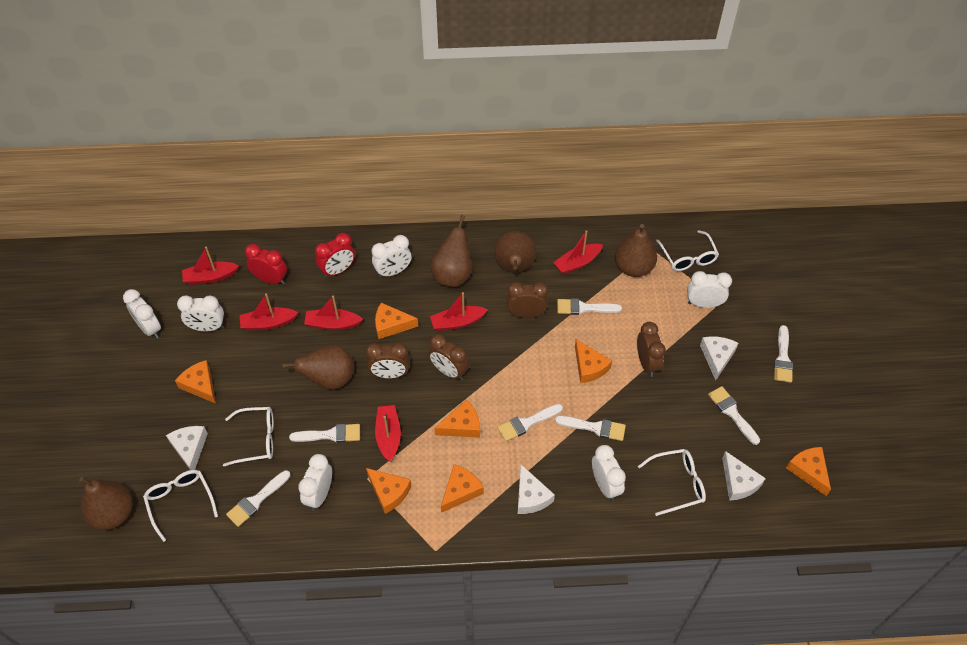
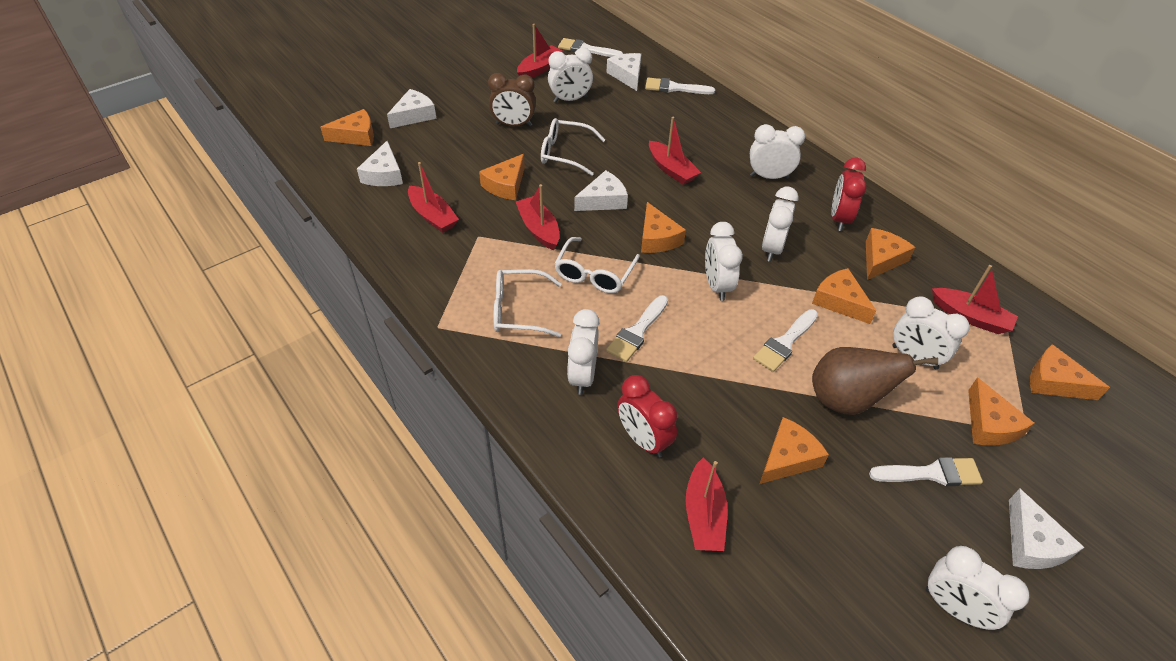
brown clock: [366,343,410,379] [429,334,469,380] [507,282,548,318] [637,322,666,377] = 4 -> [488,73,536,126] = 1
brown pear: [79,477,133,530] [281,344,354,390] [430,215,472,287] [494,231,536,273] [615,224,657,277] = 5 -> [812,347,938,415] = 1
orange cheese: [175,360,216,404] [366,468,411,514] [375,303,418,339] [434,399,480,438] [441,464,484,513] [575,339,612,383] [786,447,831,496] = 7 -> [320,109,374,146] [479,154,525,200] [641,202,686,253] [760,417,829,484] [812,268,876,324] [866,228,916,280] [968,377,1035,445] [1030,344,1110,400] = 8
white brush: [226,470,290,527] [289,424,360,443] [497,404,563,442] [555,416,626,441] [557,298,622,315] [708,386,760,445] [774,325,793,383] = 7 -> [558,38,623,57] [606,295,668,362] [645,78,715,94] [753,309,818,372] [869,457,983,486] = 5
white cheese: [166,426,208,470] [518,465,555,514] [700,336,739,381] [722,451,766,501] = 4 -> [357,141,403,186] [387,89,436,128] [574,170,628,211] [607,53,641,91] [1009,489,1084,569] = 5
white clock: [123,289,161,339] [177,295,224,331] [298,454,332,511] [372,235,411,278] [592,445,626,501] [687,271,732,308] = 6 -> [548,48,593,103] [567,309,600,395] [705,222,743,301] [750,124,805,179] [762,187,799,262] [892,296,970,369] [926,546,1029,630] = 7
white glasses: [143,470,218,542] [223,407,274,466] [638,449,706,516] [656,230,719,271] = 4 -> [493,269,562,337] [541,118,605,176] [554,237,640,293] = 3

